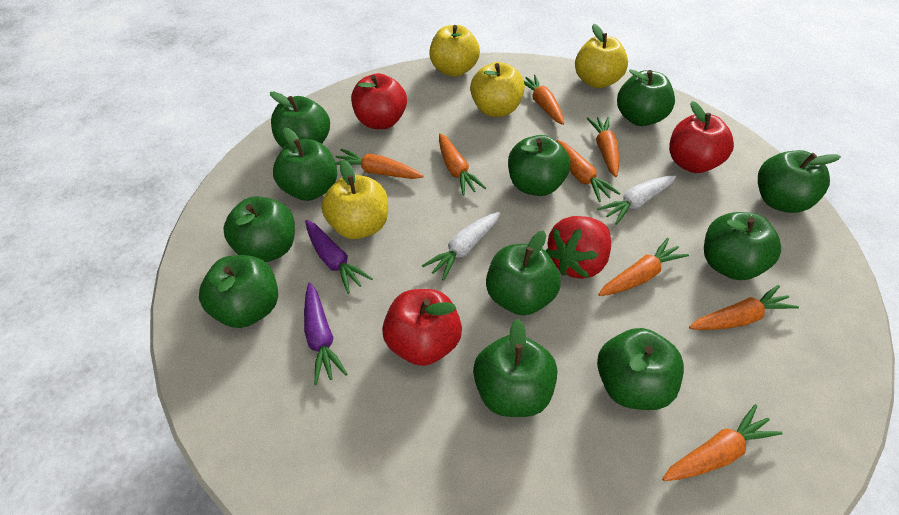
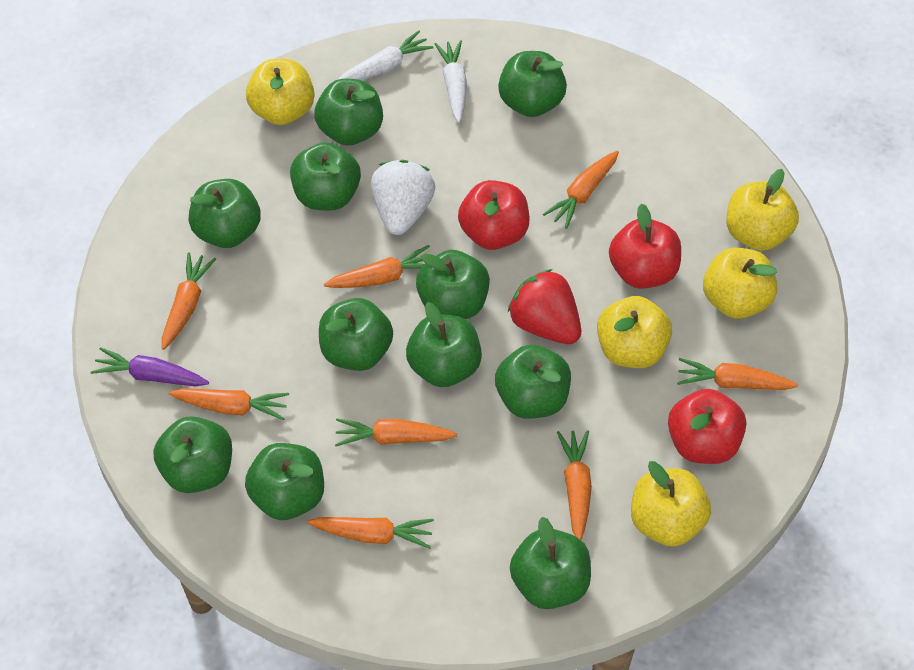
purple carrot: [304,283,347,385] [305,220,373,294] = 2 -> [91,347,209,386] = 1
white strawberry: none = 0 -> [371,160,435,235] = 1
yellow apple: [322,160,388,239] [429,25,480,77] [470,62,525,117] [575,24,628,88] = 4 -> [246,59,315,125] [597,296,672,368] [631,461,711,547] [703,248,777,319] [726,169,799,251] = 5

